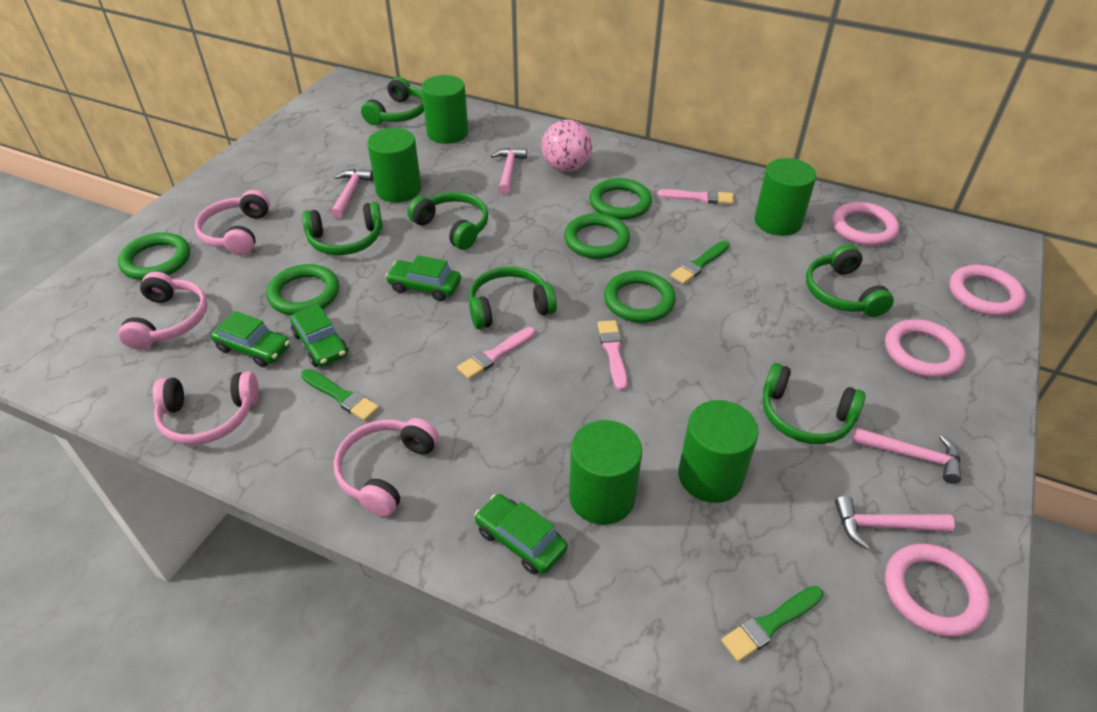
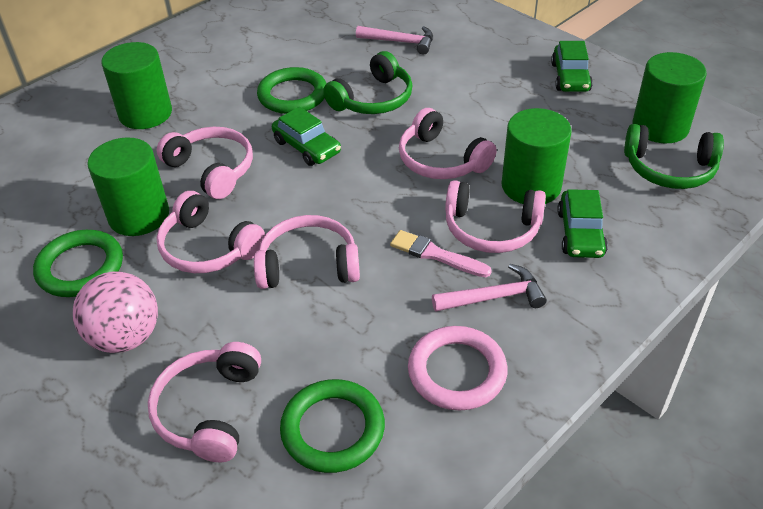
green brush: [301,369,379,421] [670,241,729,284] [721,586,823,662] = 3 -> none = 0
green car: [211,311,290,367] [290,304,348,367] [385,255,461,301] [474,494,568,574] = 4 -> [272,107,341,166] [551,41,593,92] [557,189,608,258] = 3
green cylinder: [367,128,421,203] [421,75,468,144] [569,420,642,525] [678,400,759,503] [754,158,817,236] = 5 -> [87,137,169,236] [101,42,172,129] [501,108,572,204] [633,52,707,143] = 4
green headphones: [302,202,383,255] [361,77,424,125] [408,192,488,250] [469,267,557,329] [762,363,866,444] [806,244,894,317] = 6 -> [323,51,413,114] [624,124,724,189] = 2
green ring: [118,232,190,280] [267,264,339,315] [564,213,630,259] [589,178,652,220] [604,271,676,323] = 5 -> [33,230,123,297] [257,67,326,114] [280,379,385,473] = 3
pink brush: [457,327,535,379] [598,320,628,391] [658,189,734,205] = 3 -> [390,230,492,277] = 1
pink hammer: [331,169,373,219] [490,148,527,194] [835,496,955,550] [852,428,961,484] = 4 -> [356,26,433,55] [432,264,547,312] = 2
pink headphones: [118,272,208,350] [153,371,259,445] [195,190,270,256] [334,418,439,517] = 4 -> [148,342,261,462] [157,127,253,199] [157,191,265,273] [254,215,360,289] [399,108,497,179] [445,180,546,253] = 6
pink ring: [832,202,899,246] [885,319,966,378] [885,544,990,637] [949,265,1026,316] = 4 -> [408,326,507,410] = 1

